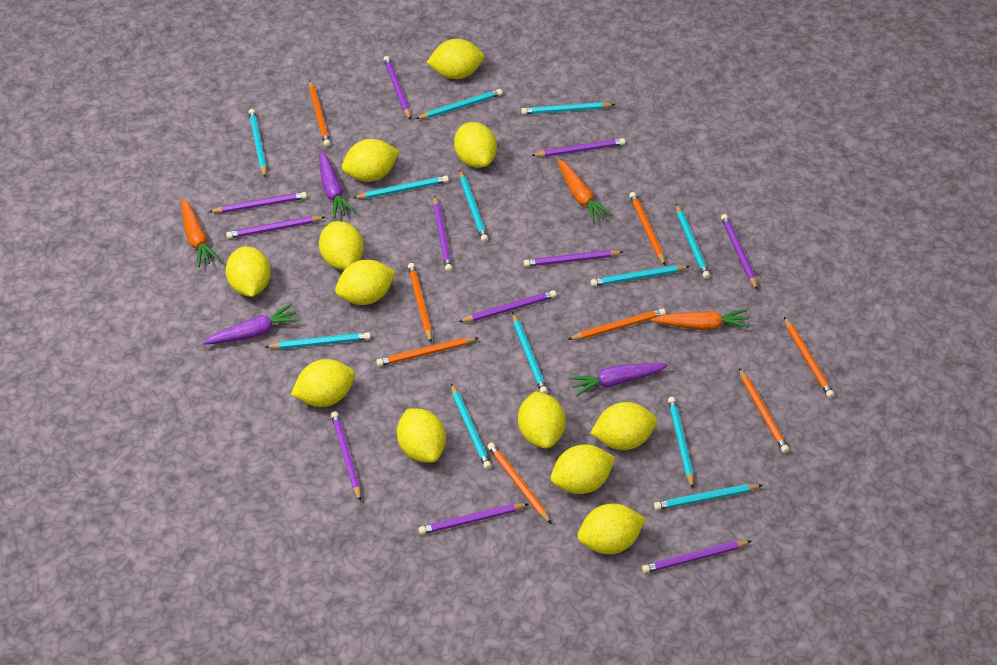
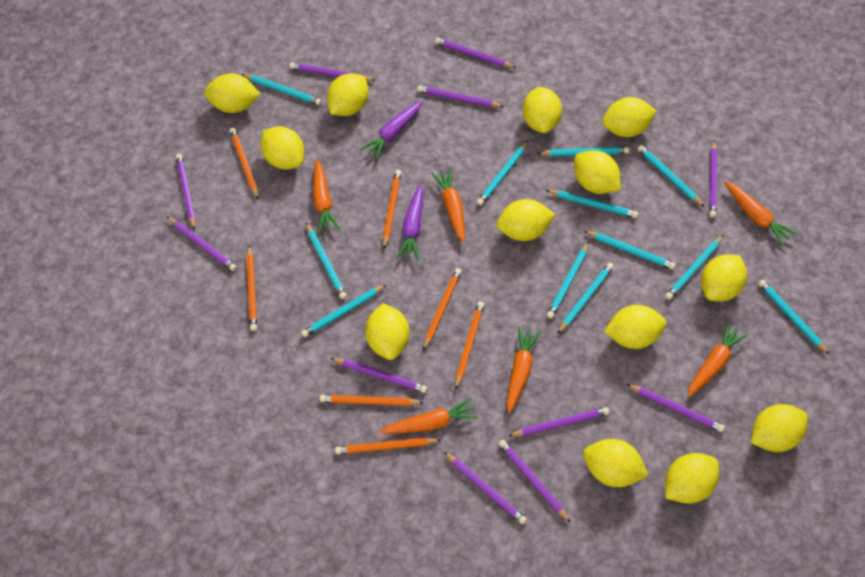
orange carrot: [181,198,220,267] [557,159,613,223] [650,309,750,330] = 3 -> [313,159,340,233] [379,398,478,434] [431,168,465,243] [507,326,541,414] [688,322,748,397] [724,181,797,246] = 6
orange pencil: [309,80,330,147] [376,337,479,366] [408,263,432,343] [487,442,552,524] [568,308,666,340] [629,192,665,265] [739,368,789,453] [784,317,834,398] = 8 -> [229,128,259,199] [247,245,257,331] [320,395,424,406] [335,437,441,454] [383,170,401,249] [423,268,462,351] [455,301,484,390] = 7
purple carrot: [202,304,300,345] [319,151,355,218] [569,363,668,397] = 3 -> [360,100,422,160] [397,184,423,260] = 2
yellow lemon: [225,246,271,297] [291,359,355,407] [319,221,364,270] [335,259,396,305] [342,139,399,182] [397,409,446,463] [427,39,484,79] [454,122,497,168] [518,392,566,449] [551,444,615,494] [578,504,646,554] [590,402,657,450] = 12 -> [204,73,261,113] [261,126,304,169] [327,73,369,116] [365,303,410,360] [497,199,555,241] [522,87,562,133] [574,150,621,194] [583,439,649,487] [602,97,657,137] [604,305,667,349] [665,453,719,504] [701,254,747,302] [751,404,808,452] = 13

